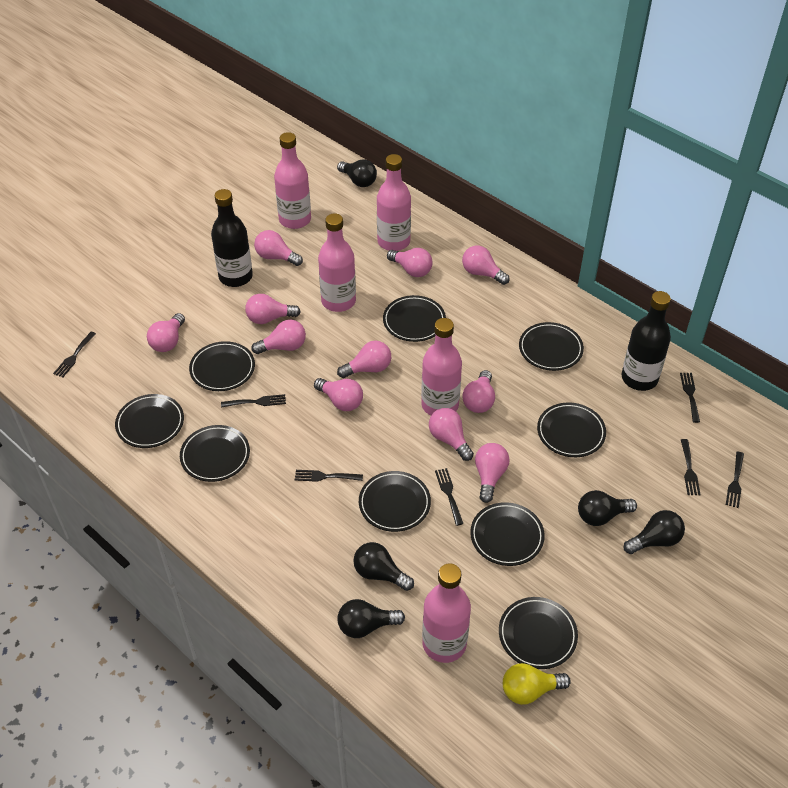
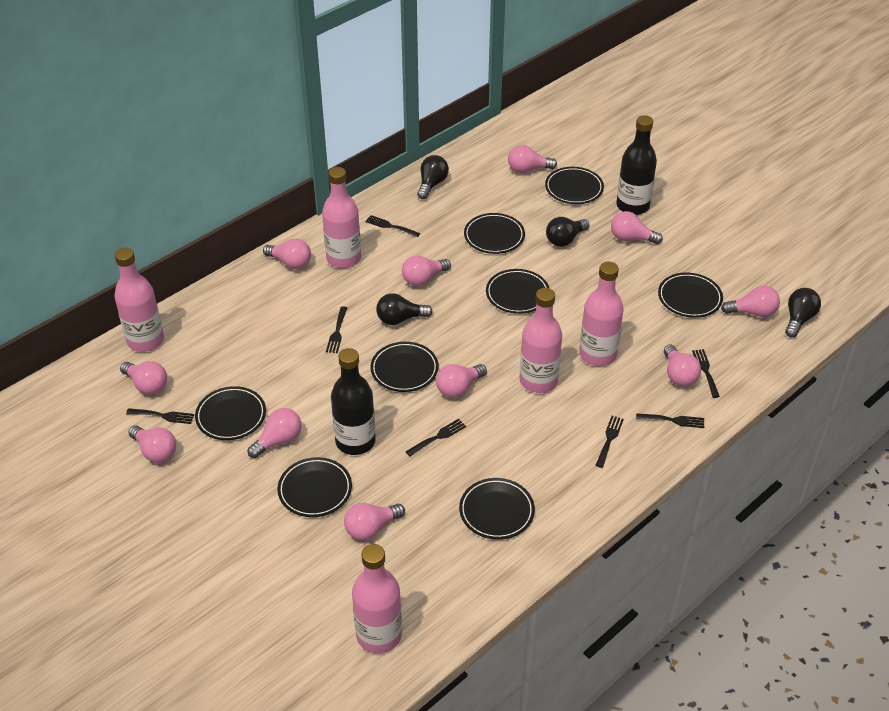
black light bulb: [337,160,377,187] [337,599,405,638] [354,542,414,591] [578,490,637,526] [624,510,685,554] = 5 -> [376,293,433,325] [417,155,449,199] [546,217,590,247] [785,288,821,337] = 4
black plate: [115,394,184,448] [180,425,250,482] [189,341,255,391] [359,471,431,532] [383,295,446,342] [470,502,545,566] [499,597,578,669] [519,322,584,371] [537,402,606,457] = 9 -> [195,386,266,440] [277,457,352,517] [370,342,439,392] [459,478,535,540] [464,213,525,254] [486,269,549,314] [545,167,604,204] [658,273,723,318] = 8
yellow light bulb: [503,663,571,705] = 1 -> none = 0

